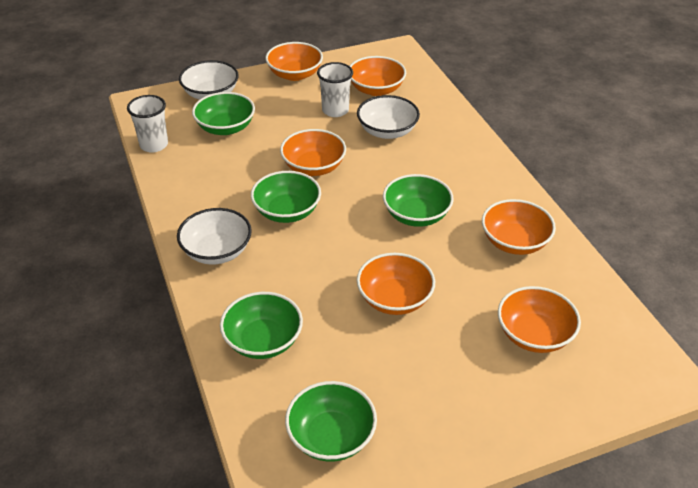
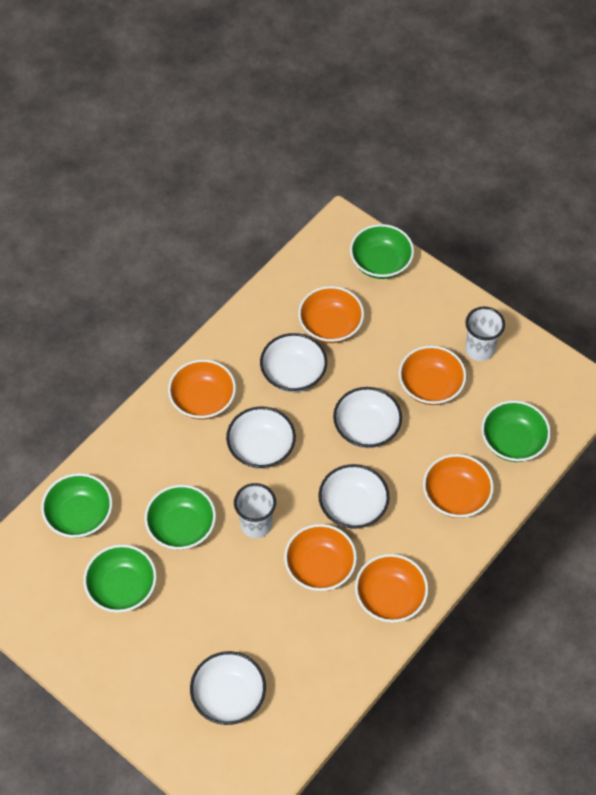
white bowl: [177,208,252,265] [179,60,239,100] [357,95,420,139] = 3 -> [190,651,266,725] [226,406,296,469] [260,333,327,392] [318,464,389,529] [333,387,402,448] = 5

